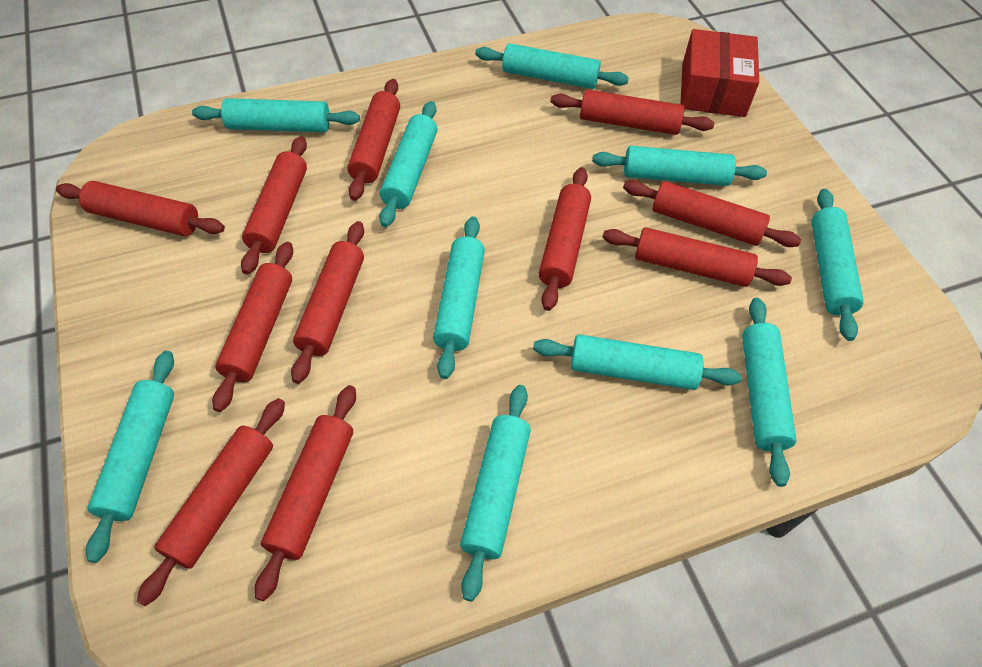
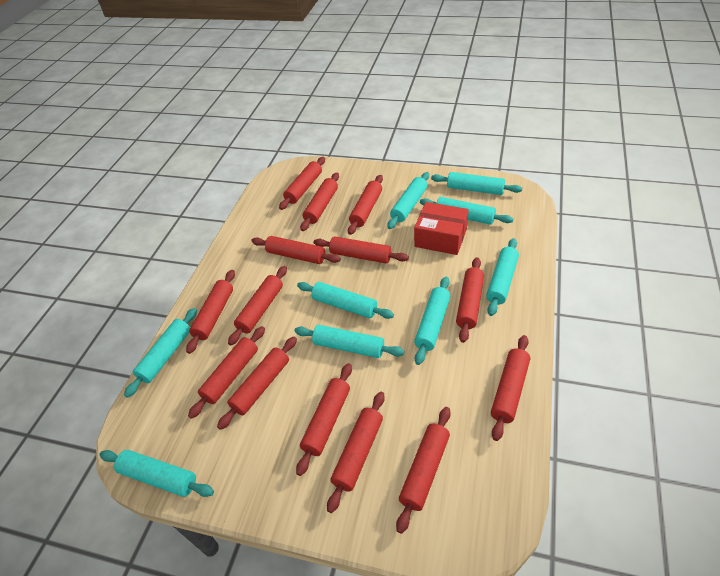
red rolling pin: [56,181,225,236] [137,398,285,606] [212,242,293,412] [241,136,307,275] [255,385,356,601] [291,221,364,384] [347,79,400,201] [539,167,591,311] [550,90,715,135] [602,227,792,287] [623,180,801,247] = 11 -> [186,270,235,354] [188,326,265,419] [217,336,297,430] [228,266,287,345] [251,236,341,264] [279,157,325,210] [296,363,352,476] [300,173,339,231] [314,236,409,263] [327,392,385,513] [348,175,383,235] [396,407,451,534] [456,257,484,343] [491,335,530,441] = 14
turquoise rolling pin: [86,350,174,563] [192,98,360,132] [379,101,437,227] [433,216,485,379] [460,385,531,602] [475,43,629,89] [533,334,742,390] [592,146,767,186] [742,298,796,487] [811,189,864,341] = 10 -> [99,450,214,497] [124,308,197,398] [294,325,405,358] [297,282,394,319] [387,172,429,229] [414,277,451,365] [420,197,513,225] [431,172,522,195] [486,238,519,316] = 9

